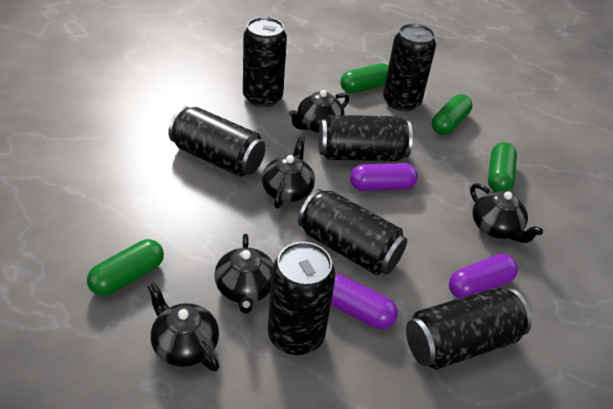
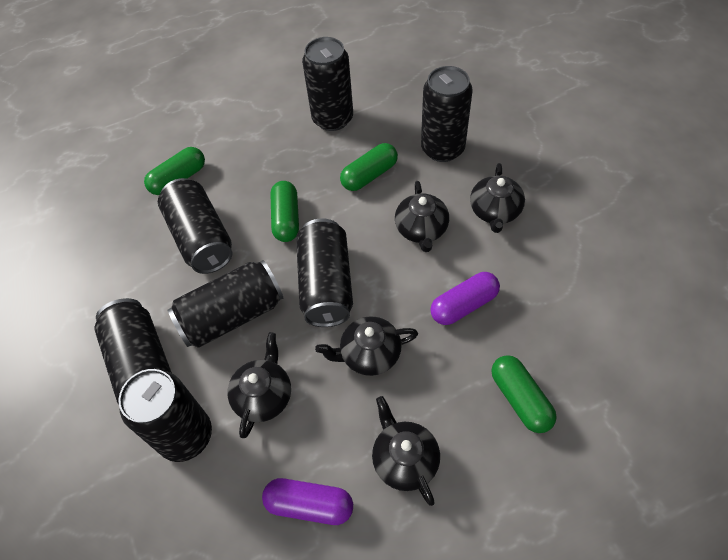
purple capsule: [331,274,398,329] [350,163,418,191] [449,254,518,298] = 3 -> [262,478,353,525] [430,272,500,325] = 2

